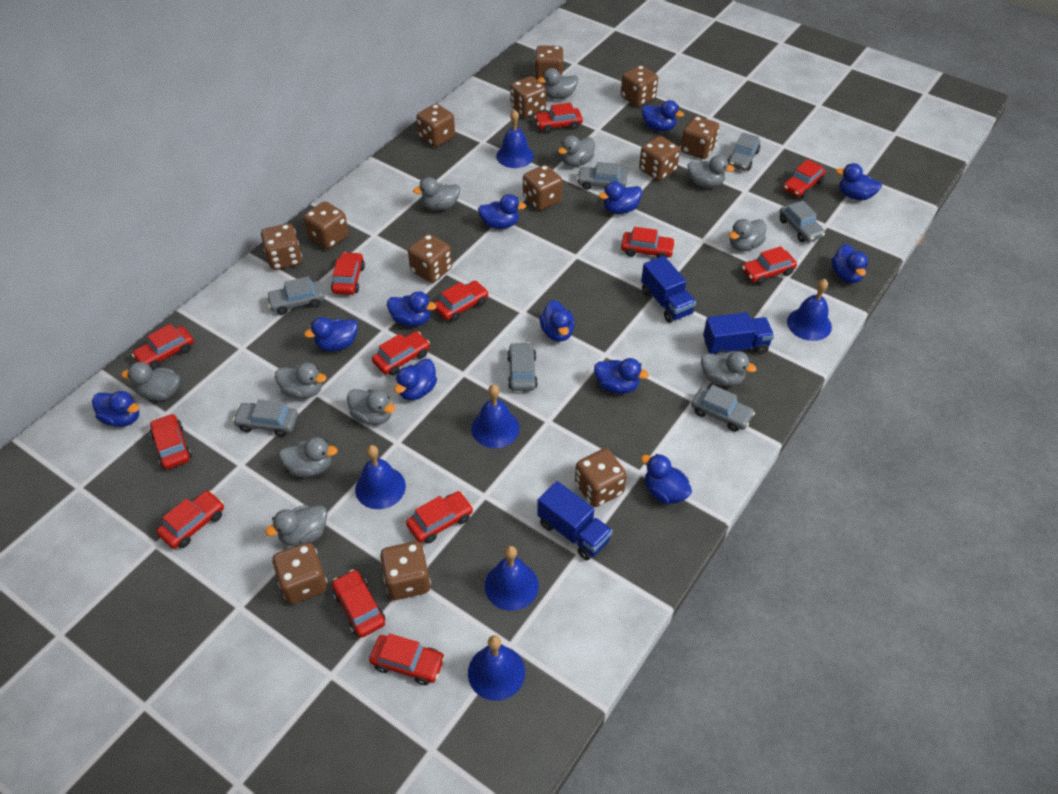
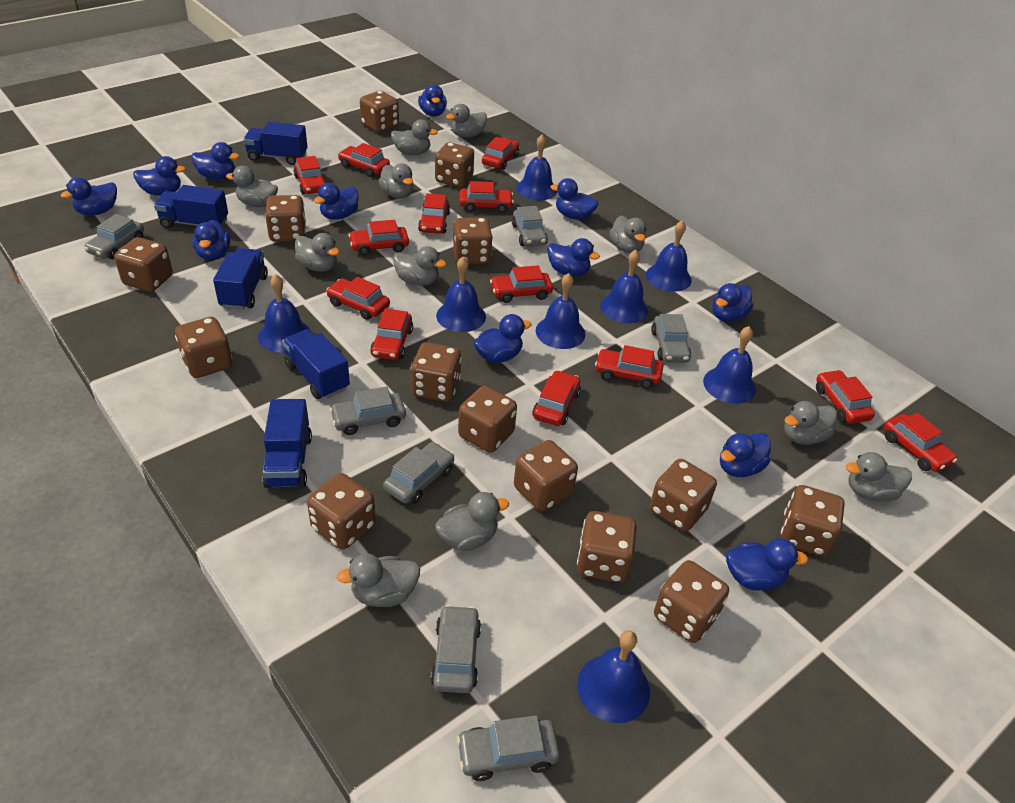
blue bell: [355,445,406,509] [468,635,525,701] [471,385,519,448] [485,546,539,611] [496,110,534,168] [787,279,832,341] = 6 -> [258,274,311,353] [436,257,486,332] [516,135,557,200] [536,273,586,349] [577,630,650,723] [600,250,648,323] [646,221,692,292] [703,326,756,404] = 8
blue truck: [537,481,613,560] [641,256,696,323] [703,312,774,354] = 3 -> [154,185,228,228] [213,248,268,310] [243,121,307,165] [262,399,312,488] [282,329,350,399] = 5
brown dice: [261,224,302,270] [272,542,327,604] [303,201,349,249] [380,541,431,600] [408,234,452,283] [416,104,455,147] [510,76,546,118] [523,165,563,211] [534,45,564,80] [575,448,627,507] [621,65,658,107] [639,136,680,181] [681,116,719,159] = 13 -> [114,237,173,292] [175,317,232,378] [265,195,306,242] [307,473,376,550] [360,91,399,133] [411,342,462,402] [435,142,474,187] [452,218,493,264] [458,386,517,453] [514,440,578,511] [577,511,637,583] [650,459,717,531] [654,560,729,643] [781,485,845,556] = 14

